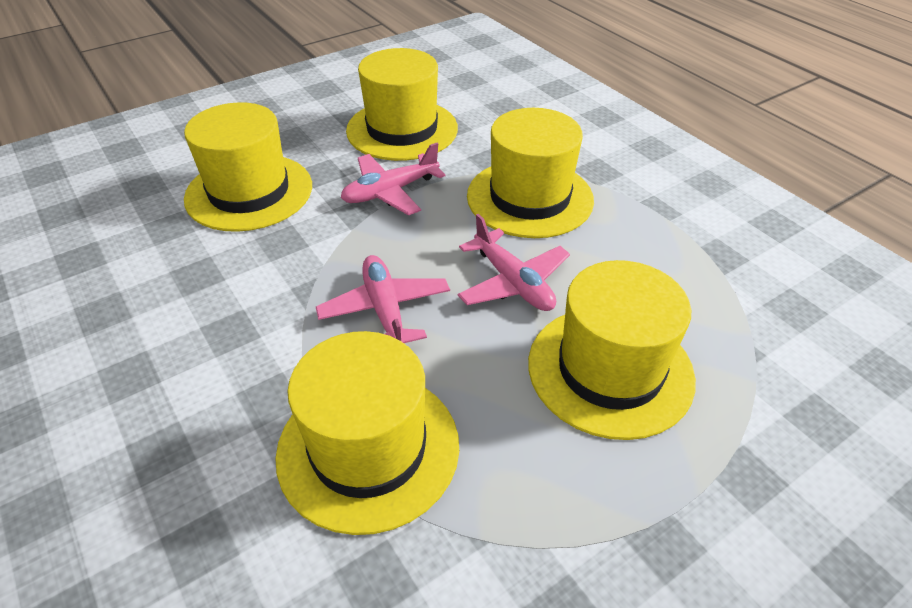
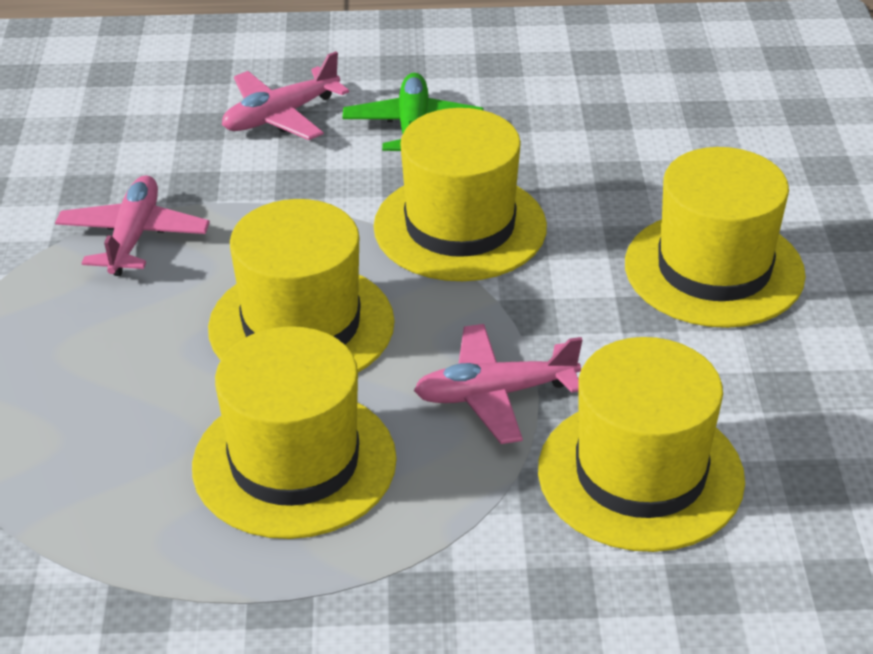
green plane: none = 0 -> [342,73,483,151] = 1

